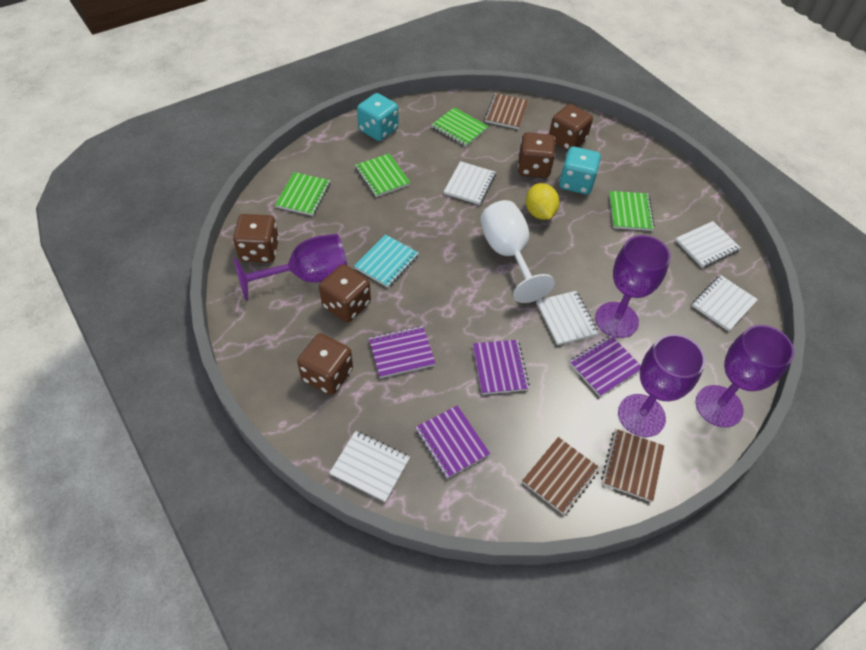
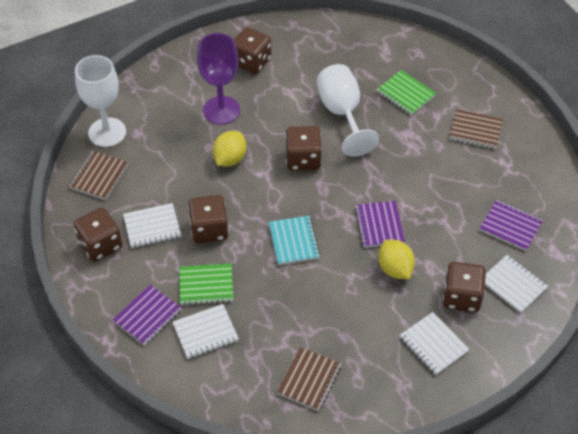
green notebook: [275,172,330,216] [355,154,411,197] [432,107,489,147] [609,191,655,231] = 4 -> [179,263,234,305] [377,70,436,115] = 2
purple goblet: [234,234,348,301] [595,235,671,338] [618,334,705,437] [696,325,794,427] = 4 -> [197,33,240,125] = 1
purple notebook: [369,326,436,378] [415,405,490,479] [473,340,530,395] [569,336,641,397] = 4 -> [113,285,182,346] [355,201,405,247] [480,200,543,251] = 3
turquoise dice: [357,93,398,141] [559,146,601,194] = 2 -> none = 0
white goblet: [480,200,555,303] = 1 -> [75,55,126,147] [317,64,379,157] = 2
white notebook: [329,431,410,502] [444,161,496,205] [536,291,599,345] [675,221,741,268] [692,275,758,331] = 5 -> [123,203,181,248] [173,304,239,359] [400,312,470,375] [485,254,548,313] = 4
yellow lemon: [526,183,559,220] = 1 -> [213,131,246,166] [378,240,415,279] = 2

